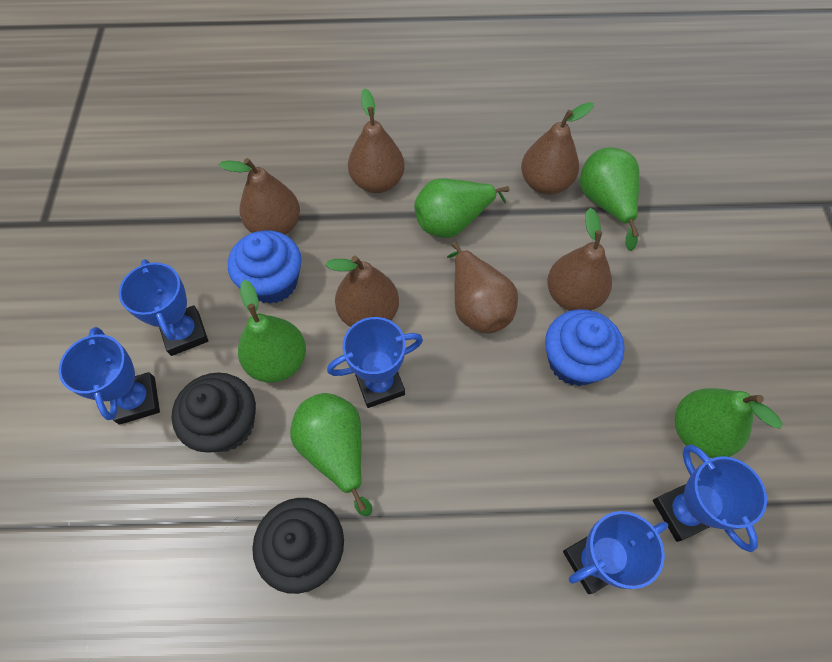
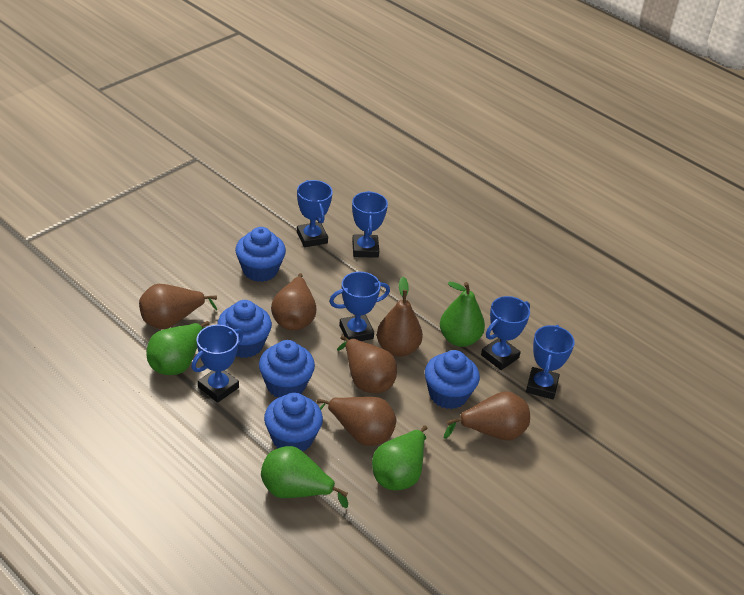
black cupcake: [171,372,256,453] [252,498,344,594] = 2 -> none = 0
blue cupcake: [228,230,301,304] [545,309,625,386] = 2 -> [217,300,272,358] [235,227,286,282] [259,340,315,398] [264,393,323,451] [425,350,480,409] = 5
blue trophy: [59,327,160,425] [119,259,208,356] [327,317,423,408] [563,511,668,594] [653,445,767,552] = 5 -> [191,325,243,403] [297,180,333,247] [329,272,390,341] [352,191,388,258] [481,296,530,370] [526,325,575,399] = 6
green pear: [238,280,306,383] [290,393,372,516] [414,179,510,238] [580,147,639,251] [675,388,783,458] = 5 -> [146,321,210,375] [261,446,348,508] [372,425,427,490] [440,282,485,347] = 4

